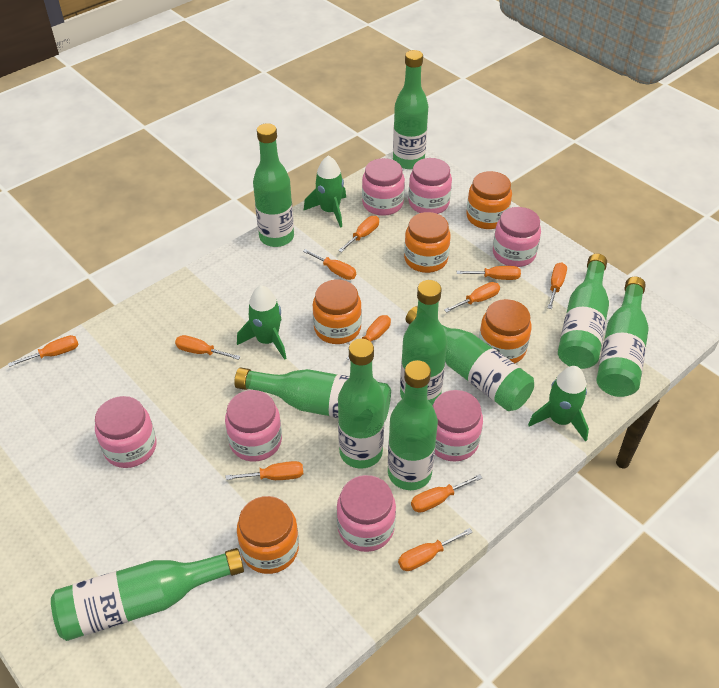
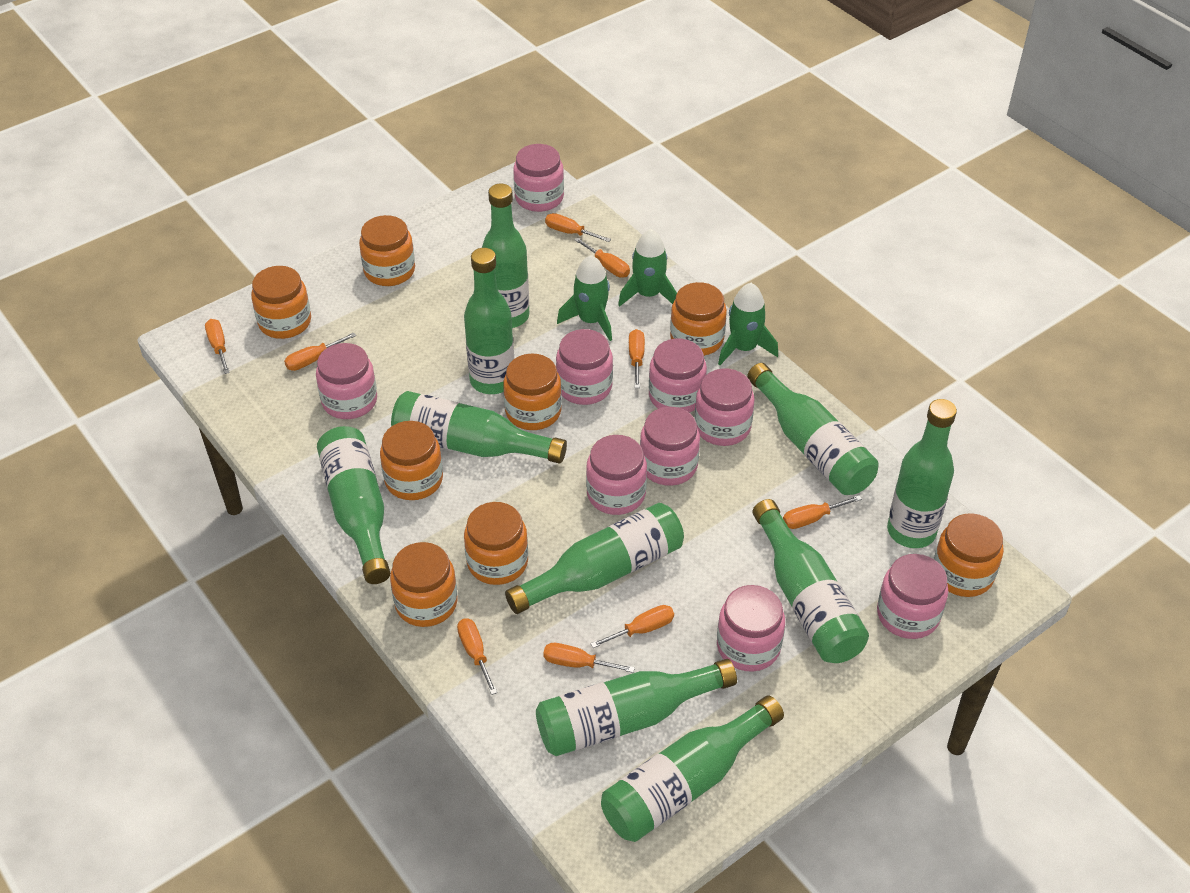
orange jar: [237,496,299,574] [313,280,362,344] [404,212,451,273] [466,171,512,229] [479,299,532,363] = 5 -> [251,266,311,339] [359,215,415,286] [380,421,443,500] [390,542,457,627] [464,502,528,585] [503,353,562,430] [670,282,727,356] [934,513,1004,597] = 8
orange screwdriver: [8,335,79,367] [175,335,241,360] [226,461,303,480] [303,249,356,280] [338,216,379,252] [346,315,391,361] [398,528,473,571] [411,474,482,513] [444,282,500,313] [457,266,521,280] [548,263,567,309] = 11 -> [205,319,230,374] [284,332,356,371] [457,618,497,695] [543,643,635,673] [545,213,611,242] [574,237,630,278] [590,605,674,648] [629,329,645,388] [783,495,862,529] = 9
pink jar: [95,396,157,468] [225,390,282,462] [337,475,396,552] [362,158,405,216] [408,158,452,214] [433,390,483,462] [493,207,541,267] = 7 -> [316,343,377,419] [513,144,564,212] [556,329,613,405] [586,435,647,515] [640,407,700,486] [649,339,707,413] [695,369,754,446] [717,585,785,672] [877,554,948,639] = 9

